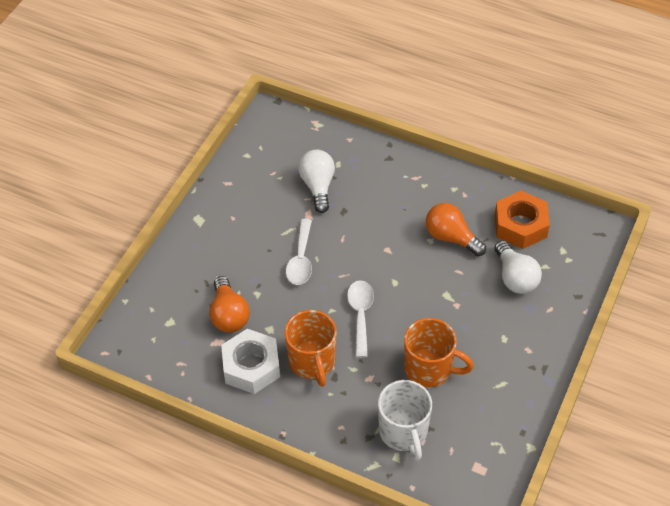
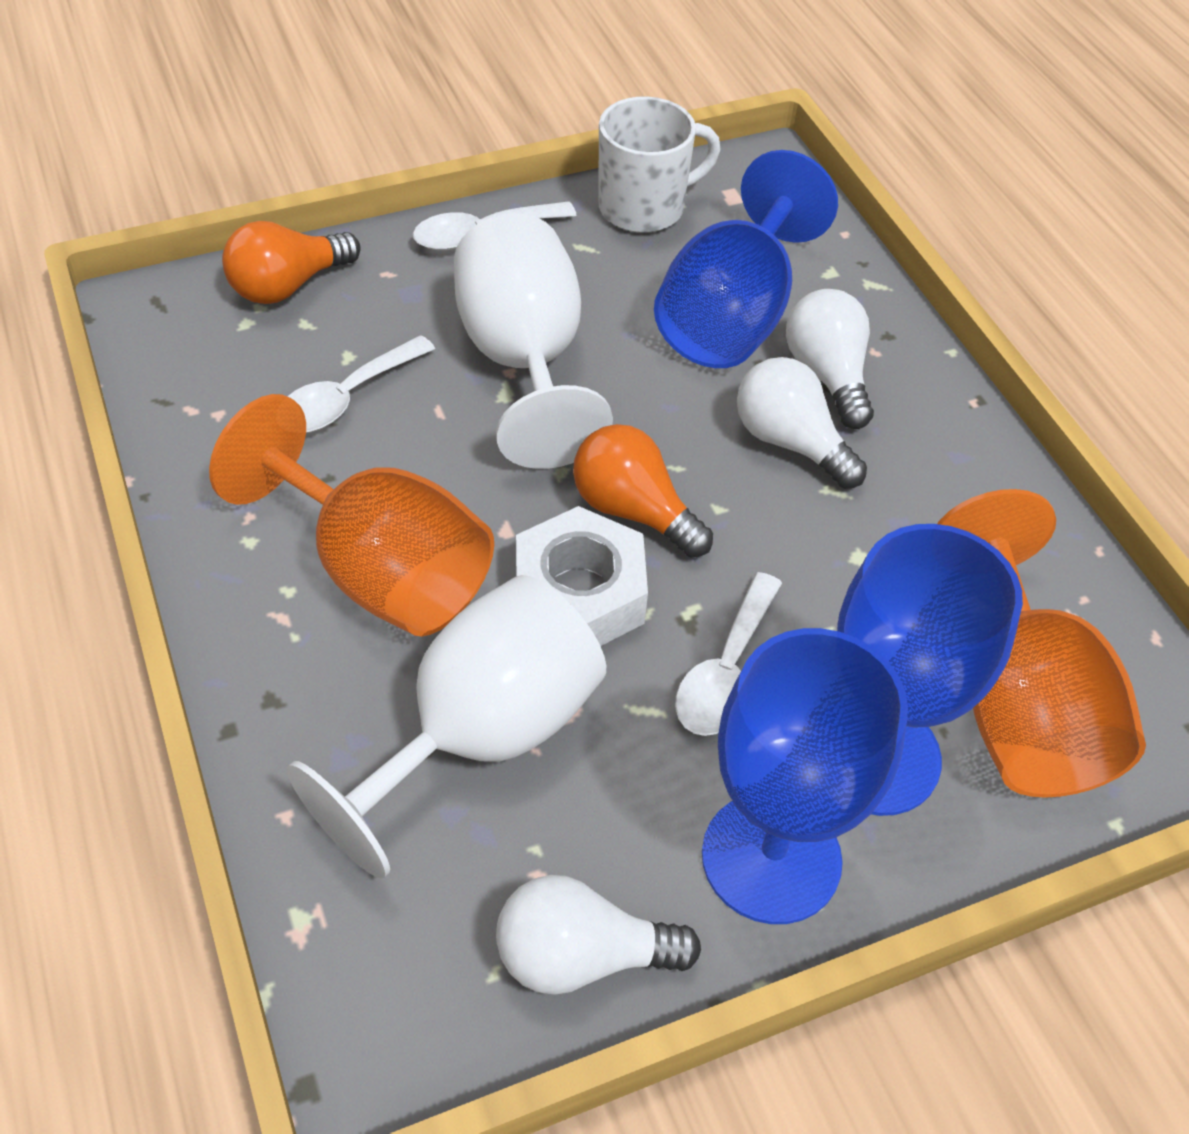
blue goblet: none = 0 -> [654,150,838,368] [702,628,908,924] [837,524,1023,816] = 3
orange goblet: none = 0 -> [209,394,494,637] [937,489,1146,798] = 2
orange mug: [284,310,337,387] [404,318,474,387] = 2 -> none = 0
orange nut: [495,191,550,249] = 1 -> none = 0
white goblet: none = 0 -> [287,575,606,879] [454,213,613,469] = 2
white light bulb: [298,150,335,213] [495,240,542,294] = 2 -> [496,875,701,995] [737,357,867,489] [786,289,874,429] = 3
white spoon: [286,219,312,285] [347,280,374,358] = 2 -> [287,335,435,433] [413,201,577,250] [675,572,782,736] = 3

